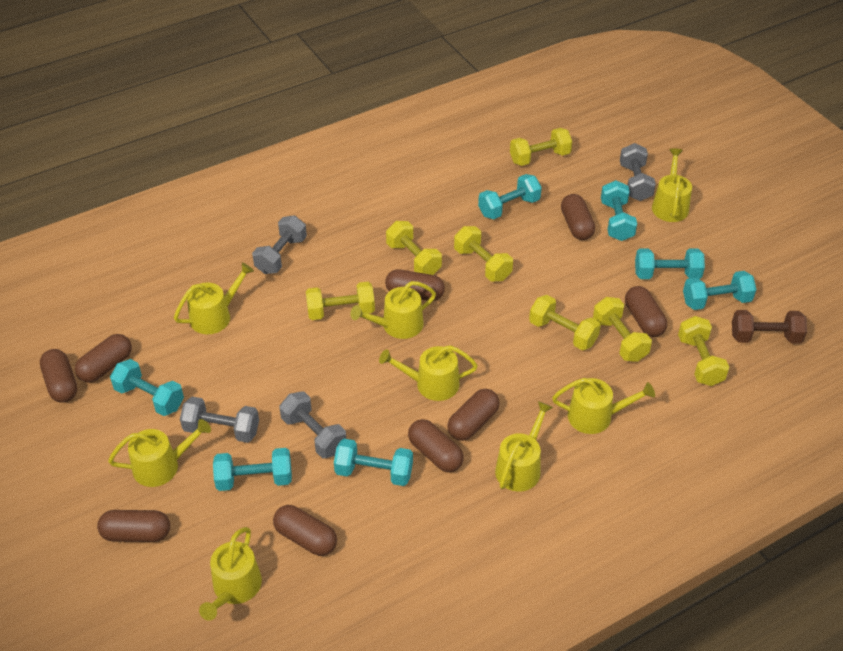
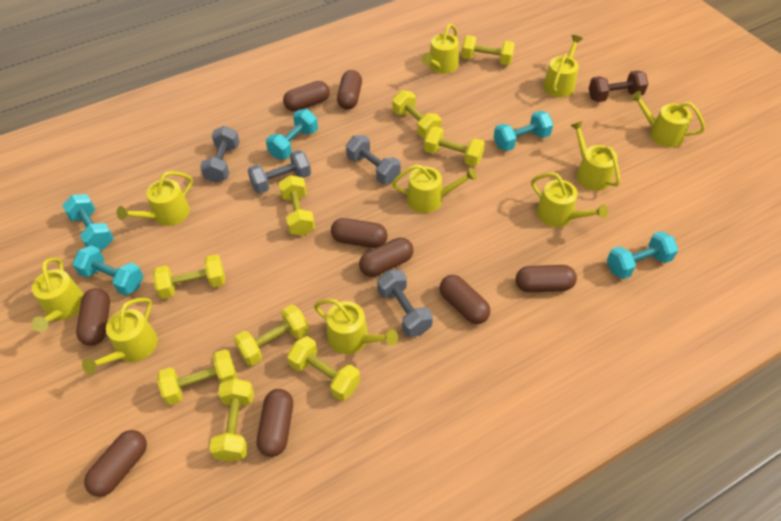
turquoise dumbbell: [110,359,184,416] [213,448,292,491] [334,439,413,486] [478,174,542,219] [601,180,637,241] [635,248,705,279] [683,271,756,310] = 7 -> [62,194,114,250] [72,245,143,296] [266,109,318,159] [494,111,553,151] [607,231,678,279] = 5
yellow dumbbell: [306,282,375,320] [386,221,442,275] [454,226,513,282] [510,128,572,166] [529,295,601,350] [593,297,652,362] [678,316,729,386] = 7 -> [153,255,225,299] [157,349,237,405] [209,378,254,462] [234,305,309,366] [279,175,315,236] [287,336,360,401] [392,91,441,138] [424,126,485,167] [461,35,515,65] = 9
yellow watering can: [108,419,211,487] [174,262,254,334] [199,527,262,621] [350,281,436,339] [379,345,478,401] [495,401,553,492] [552,378,655,434] [652,148,692,222] = 8 -> [31,258,84,332] [82,298,158,374] [117,171,193,226] [314,299,398,354] [392,164,477,213] [421,24,459,74] [531,173,608,227] [543,35,583,97] [570,121,620,191] [630,91,705,147] = 10

